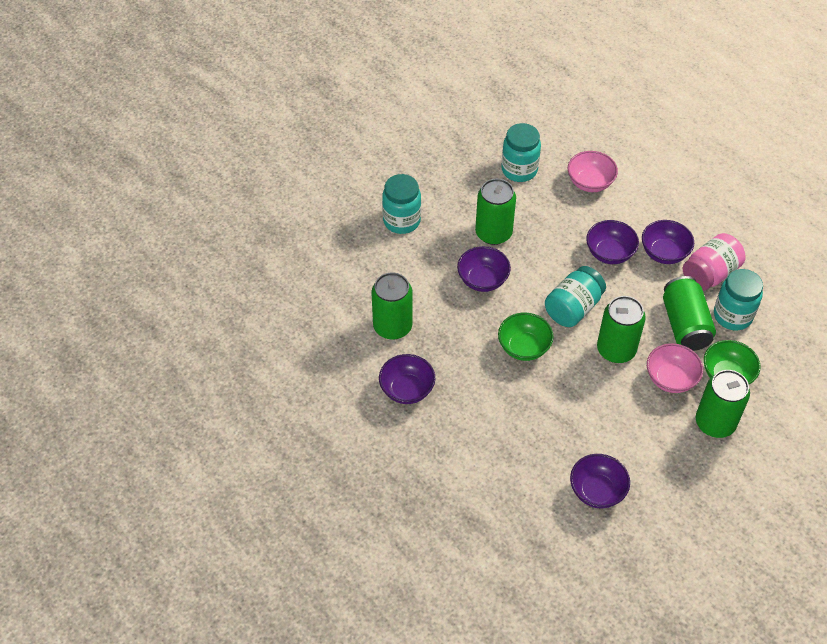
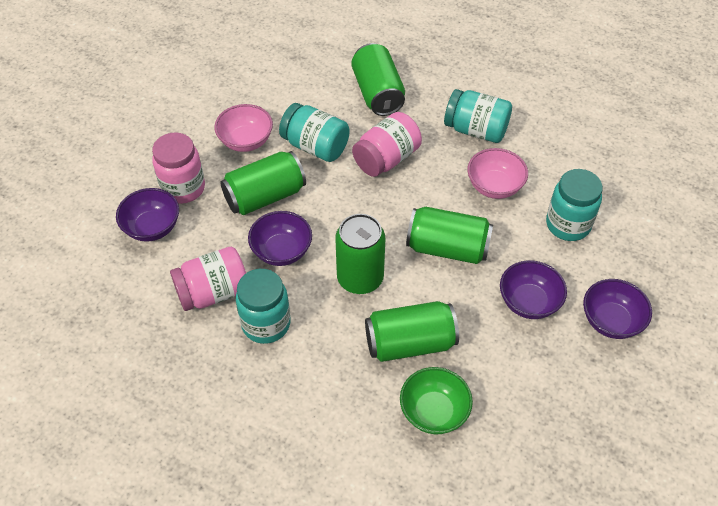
green bowl: [498,313,553,361] [704,340,760,384] = 2 -> [400,367,473,434] = 1
pink jar: [683,233,746,291] = 1 -> [152,132,205,204] [170,247,246,311] [352,112,422,177] = 3
purple bowl: [379,354,435,404] [457,246,511,292] [570,454,630,508] [586,220,639,264] [642,220,694,264] = 5 -> [116,188,179,242] [248,211,312,266] [500,260,567,319] [583,279,652,339] = 4

